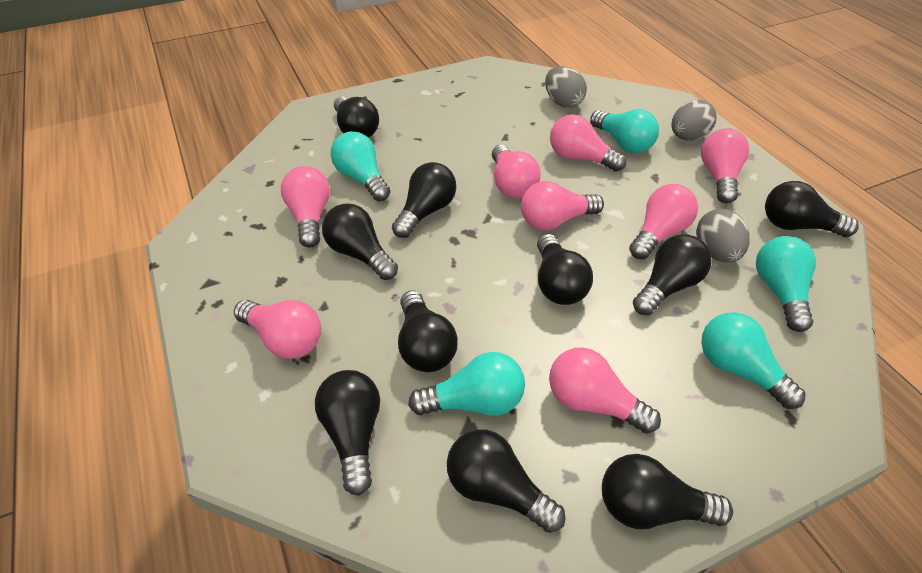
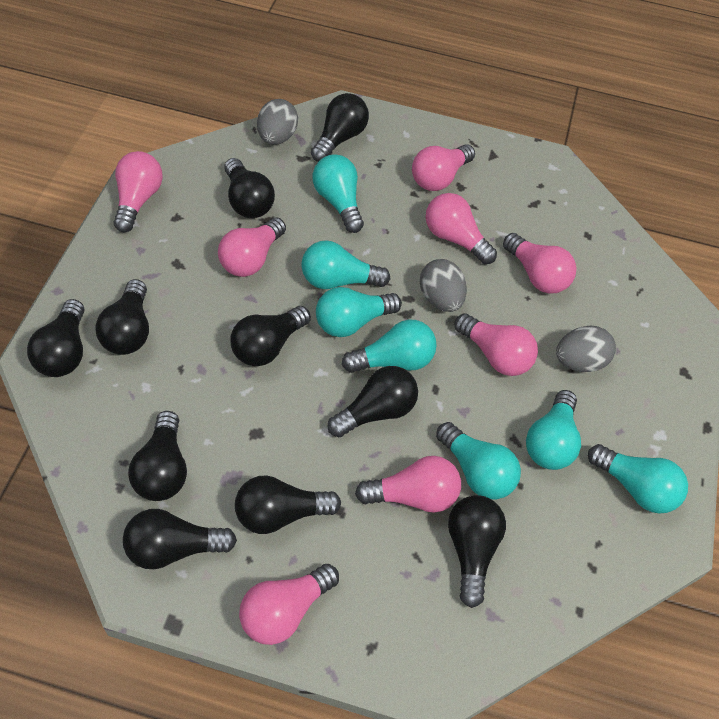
turquoise light bulb: [331,131,390,201] [408,352,525,416] [590,109,659,153] [701,312,806,409] [756,236,816,332] = 5 -> [301,240,390,289] [313,154,364,233] [316,287,402,337] [342,320,437,373] [436,422,521,499] [526,390,581,470] [588,444,688,514] = 7

